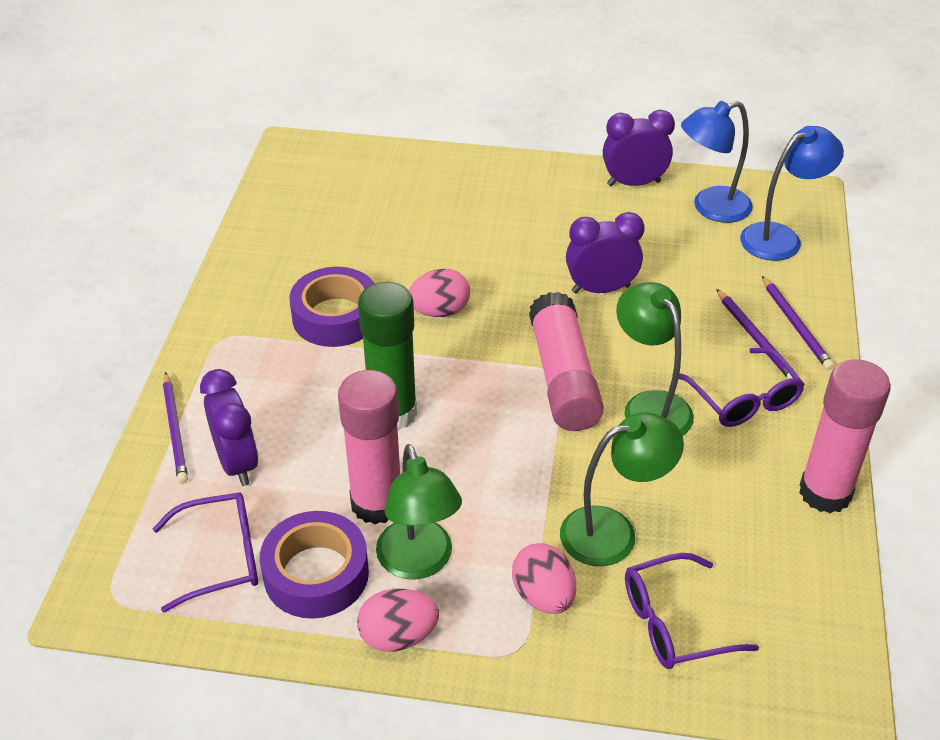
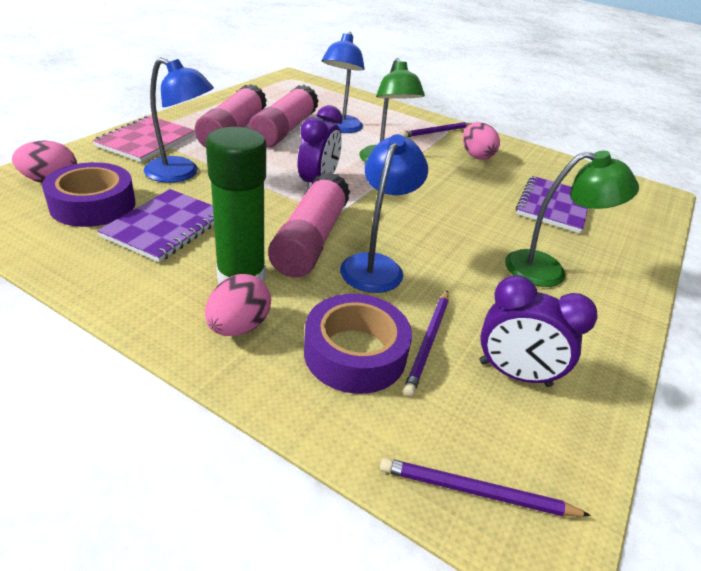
blue lamp: [681,101,753,223] [740,126,844,261] = 2 -> [144,57,214,183] [322,32,365,133] [340,134,428,293] = 3
green lamp: [376,444,462,580] [560,412,684,566] [616,282,694,436] = 3 -> [359,58,425,162] [505,151,639,287] = 2
pink notebook: none = 0 -> [92,116,195,162] = 1
purple clock: [200,369,258,486] [566,212,645,294] [603,110,675,186] = 3 -> [298,105,343,192] [480,276,598,387] = 2
purple glasses: [152,493,258,613] [625,553,759,669] [678,348,805,427] = 3 -> none = 0
purple notebook: none = 0 -> [97,189,214,263] [516,176,588,233] = 2

